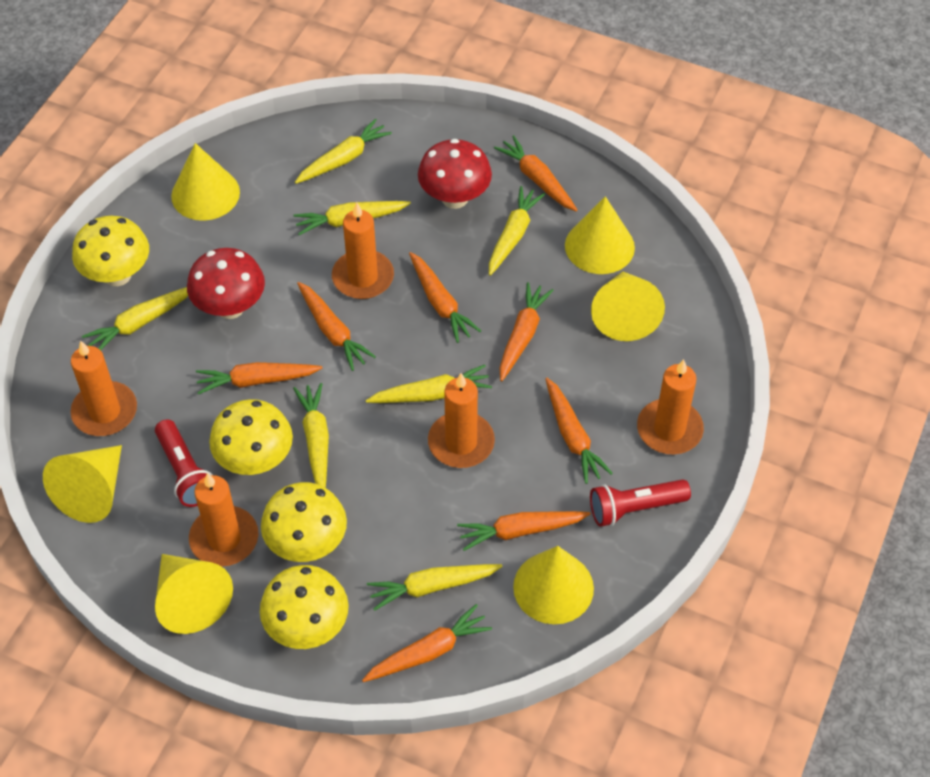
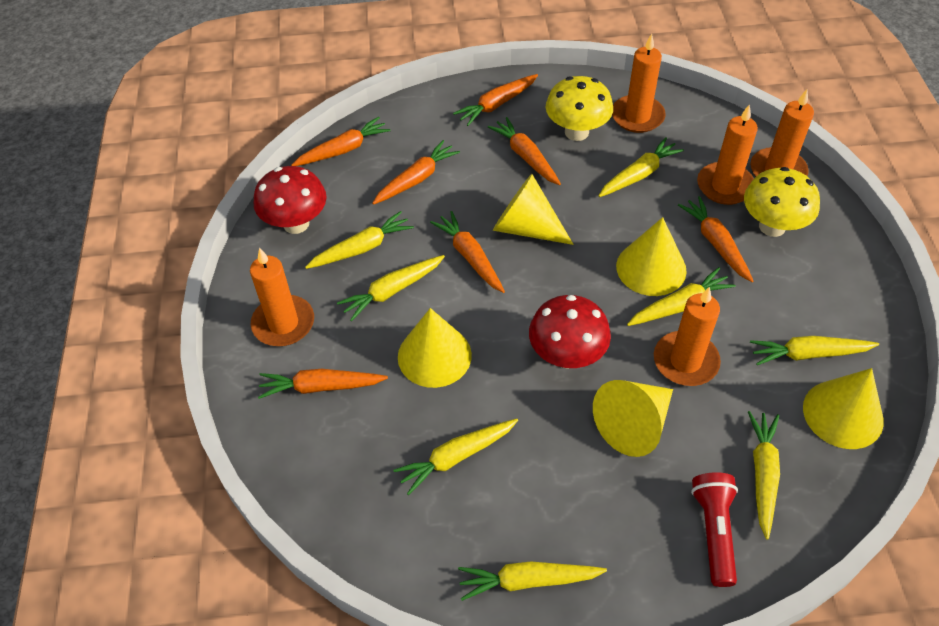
orange carrot: [196,362,322,395] [297,282,376,371] [362,604,492,682] [409,252,481,343] [457,511,590,551] [494,135,577,211] [499,282,554,381] [546,378,613,484] = 8 -> [258,369,388,399] [291,117,391,166] [372,140,460,205] [430,211,505,293] [453,74,538,126] [488,117,561,185] [678,196,753,282] = 7
red flashlight: [155,419,213,507] [590,479,691,527] = 2 -> [691,472,738,587] = 1
yellow carrot: [82,287,188,350] [293,201,411,235] [293,383,329,488] [295,118,392,184] [365,365,492,403] [367,564,503,611] [489,186,545,276] = 7 -> [305,211,414,269] [337,255,445,321] [393,419,518,495] [458,561,607,601] [598,137,684,197] [627,267,736,326] [748,411,780,540] [750,336,879,365] = 8
yellow cone: [43,445,122,523] [155,554,233,634] [171,143,240,221] [513,546,594,624] [565,196,635,274] [591,271,665,341] = 6 -> [398,308,472,388] [493,174,573,245] [593,380,673,457] [616,217,687,296] [803,368,884,449] = 5
yellow mushroom: [72,216,149,286] [209,399,293,475] [260,565,349,649] [261,482,347,562] = 4 -> [546,76,613,141] [744,167,820,237] = 2

